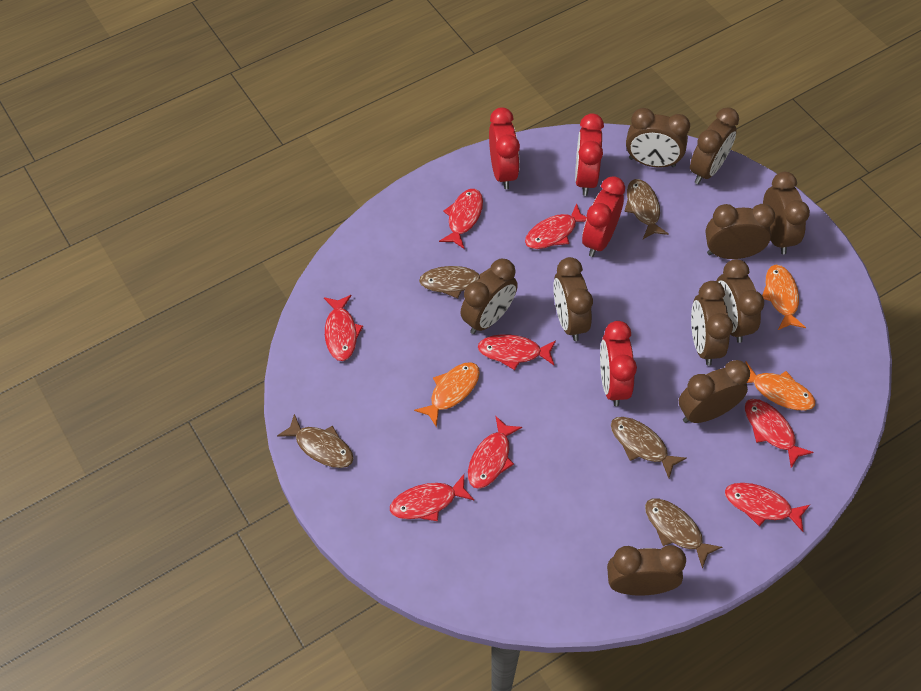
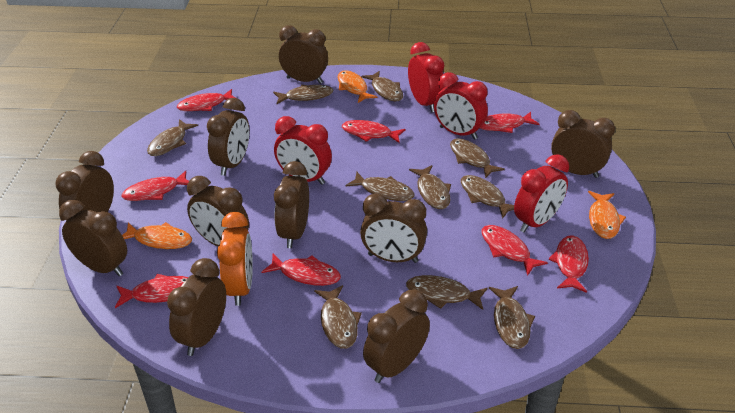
brown fish: [277,414,354,468] [419,266,491,299] [611,417,687,478] [624,179,669,239] [645,498,722,568] = 5 -> [147,119,198,156] [273,85,333,104] [314,285,362,349] [345,172,415,201] [361,71,403,101] [406,275,488,310] [409,165,451,209] [450,139,505,178] [461,175,514,219] [489,286,535,349] = 10
orange clock: none = 0 -> [217,212,253,306] = 1

